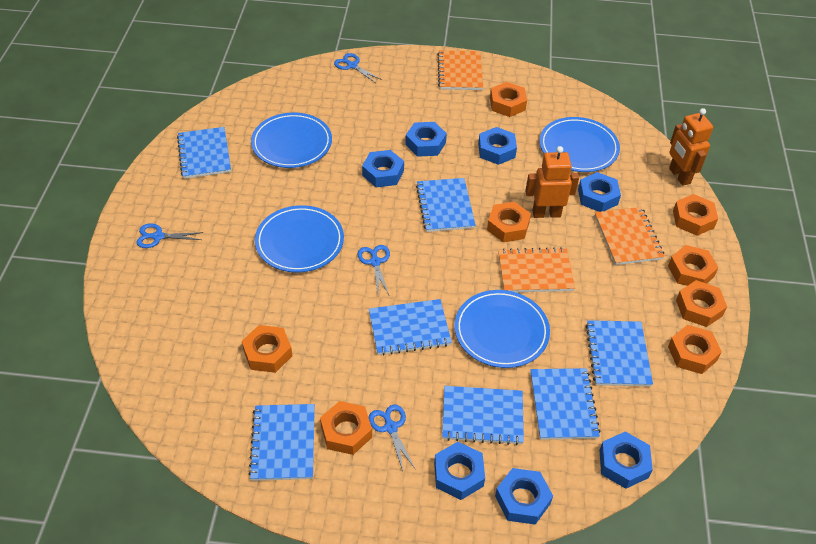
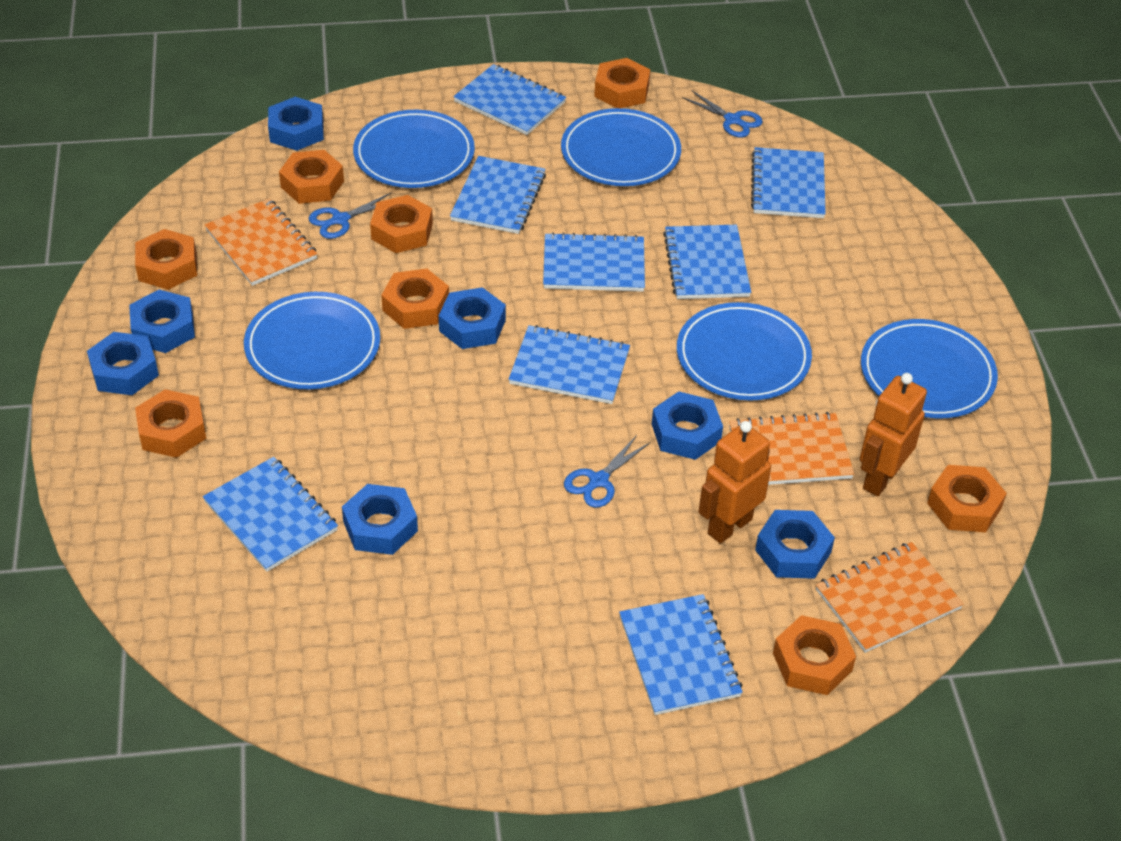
blue notebook: [177,127,231,179] [248,404,315,481] [369,299,452,356] [416,178,476,232] [442,386,524,445] [530,368,601,440] [586,320,653,386] = 7 -> [203,457,338,572] [450,156,546,234] [453,64,566,135] [509,325,630,404] [543,232,645,292] [619,594,743,715] [663,225,751,299] [751,147,826,218] = 8
blue plate: [251,113,332,168] [255,205,344,272] [454,290,550,368] [539,117,620,172] = 4 -> [244,292,380,389] [353,110,475,188] [561,108,681,186] [677,302,812,401] [861,319,998,418] = 5
blue scissors: [136,223,203,248] [334,53,382,83] [358,245,390,295] [369,404,415,471] = 4 -> [309,193,391,239] [564,435,650,508] [683,90,763,137] = 3

